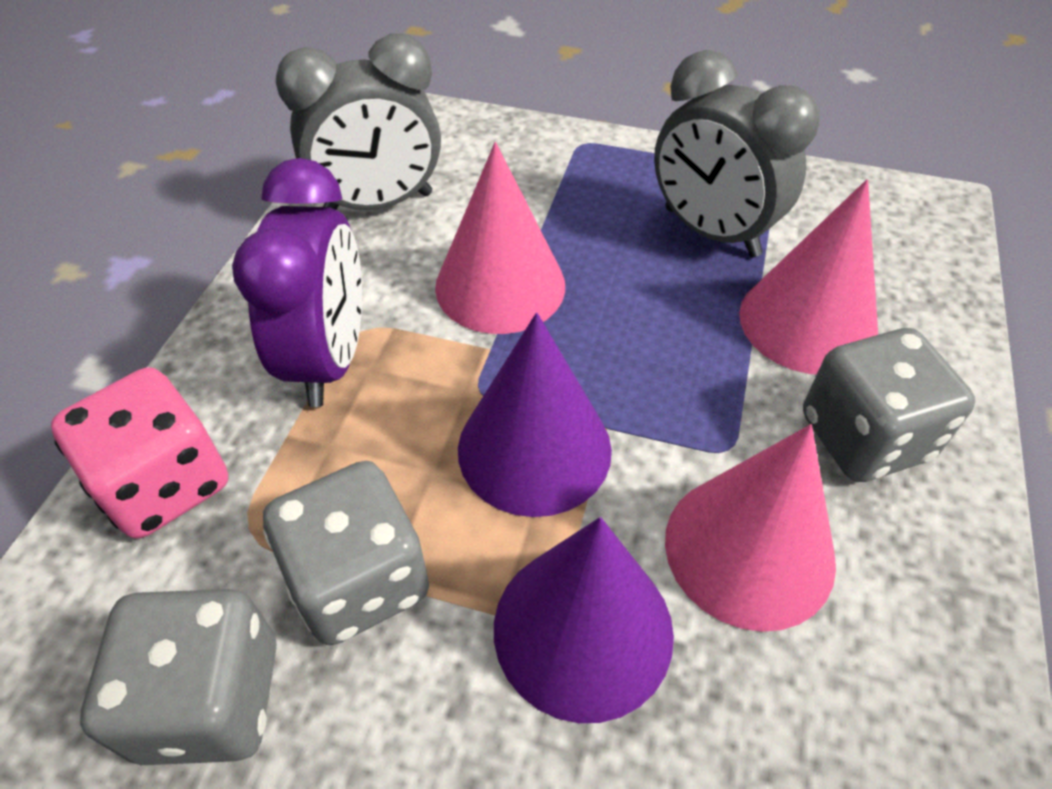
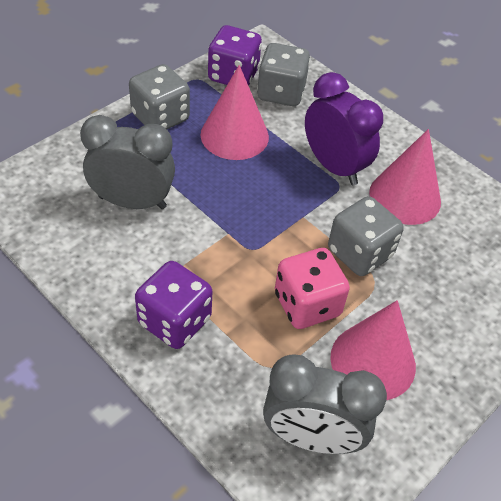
purple cone: [458,313,612,517] [494,517,674,723] = 2 -> none = 0
purple dice: none = 0 -> [135,261,212,349] [208,25,262,86] = 2

